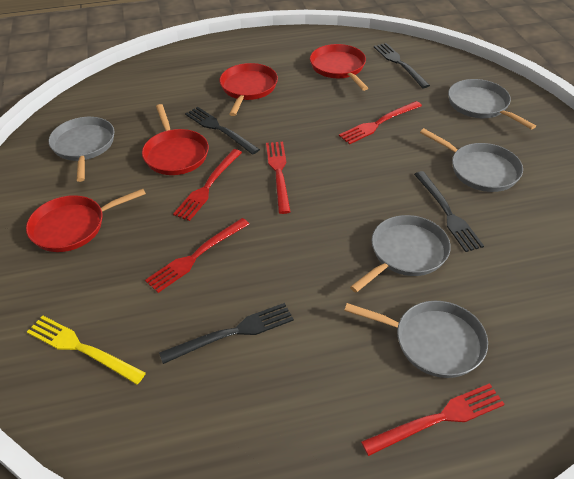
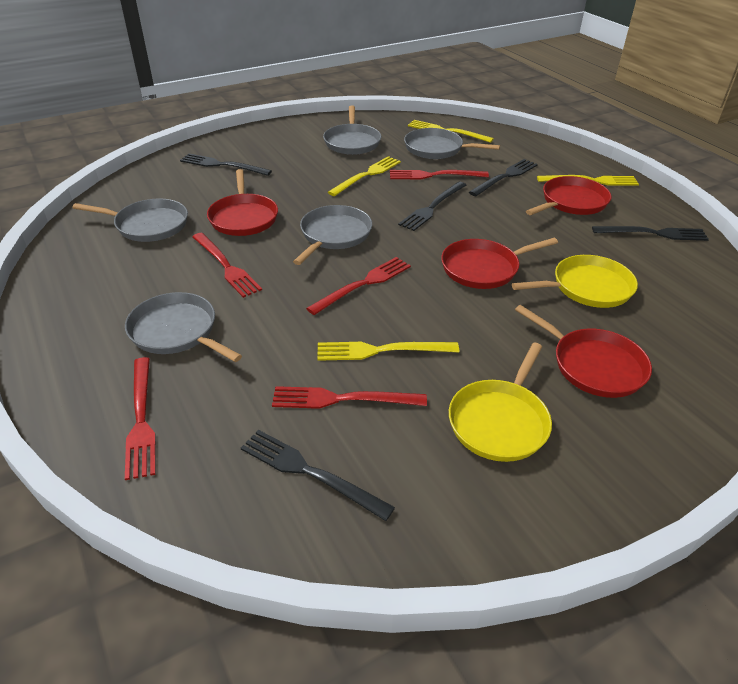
black fork: [159,303,294,364] [185,107,260,155] [374,43,430,88] [414,171,484,252] = 4 -> [180,153,272,176] [241,430,395,521] [398,182,466,231] [469,159,538,196] [592,226,709,241] = 5
yellow fork: [27,316,146,384] = 1 -> [317,342,459,361] [328,156,401,196] [408,120,494,143] [537,175,639,186] = 4
yellow pan: none = 0 -> [449,343,552,462] [512,255,638,308] = 2

